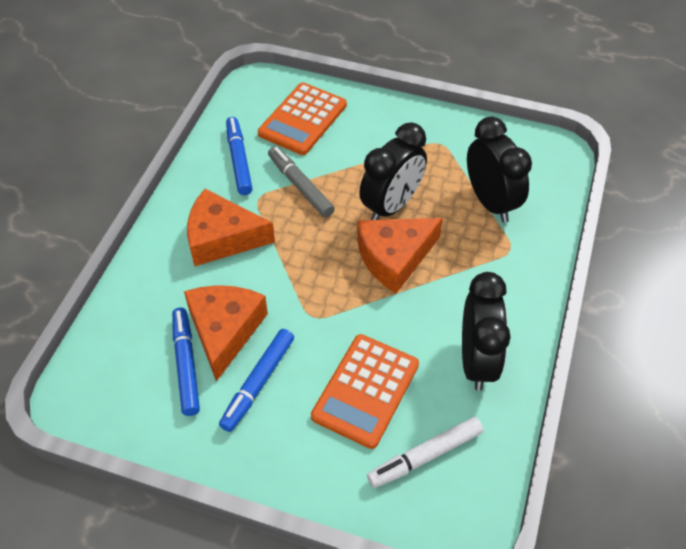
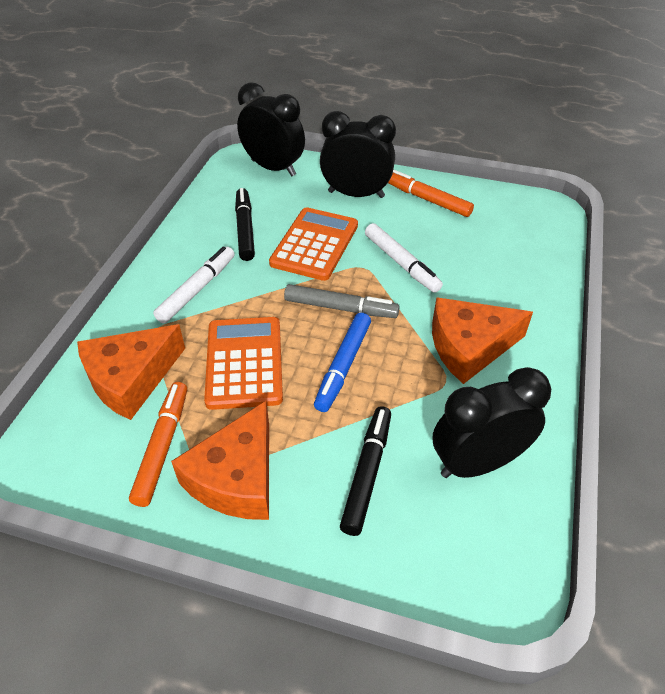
black marker: none = 0 -> [235,188,255,261] [340,406,391,536] = 2
blue marker: [172,308,200,416] [219,329,294,432] [226,117,253,195] = 3 -> [314,313,371,412] = 1
orange marker: none = 0 -> [129,382,187,507] [388,170,474,217] = 2
white marker: [367,417,483,488] = 1 -> [153,247,235,324] [365,223,443,293] = 2

